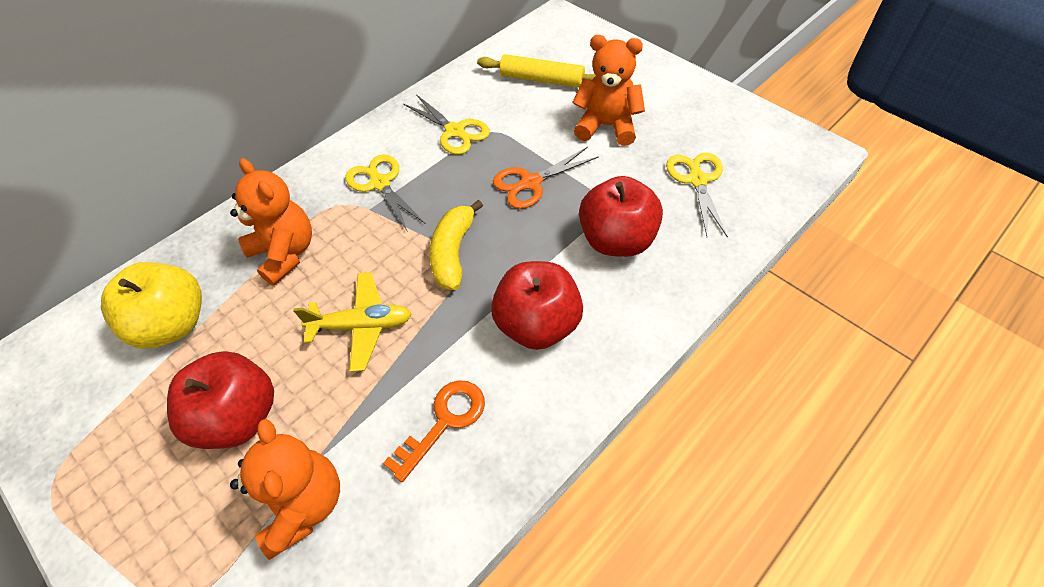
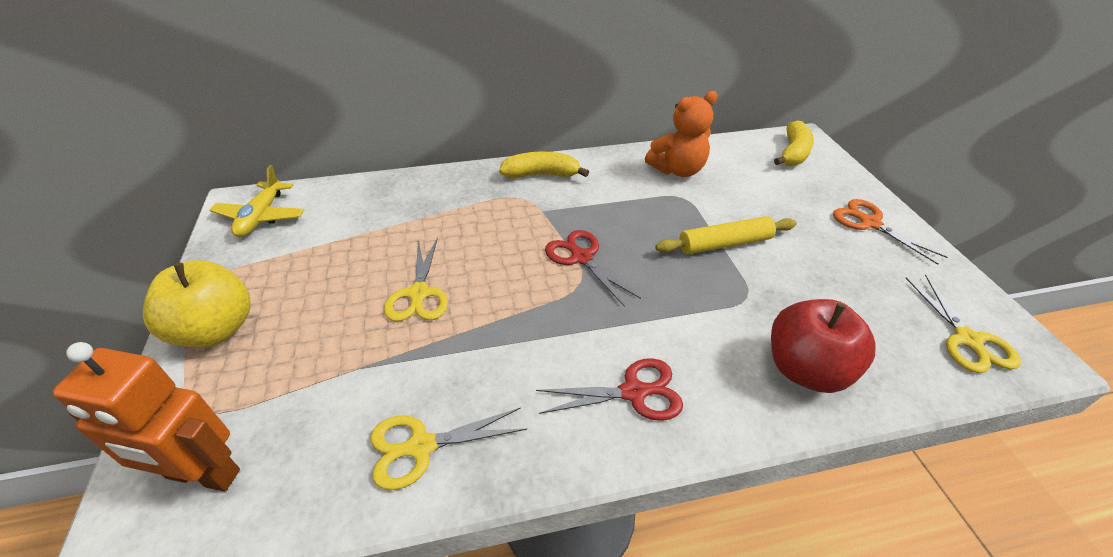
orange key: [383,380,485,482] = 1 -> none = 0
orange robot: none = 0 -> [52,342,240,492] = 1
orange teddy bear: [230,158,312,286] [230,419,340,560] [572,35,645,146] = 3 -> [645,91,718,177] = 1
red apple: [167,351,274,449] [491,261,583,350] [579,176,663,257] = 3 -> [771,299,875,393] = 1
red scissors: none = 0 -> [536,358,683,421] [545,230,641,307] = 2
yellow banana: [430,200,483,290] = 1 -> [499,152,589,179] [774,120,814,166] = 2

